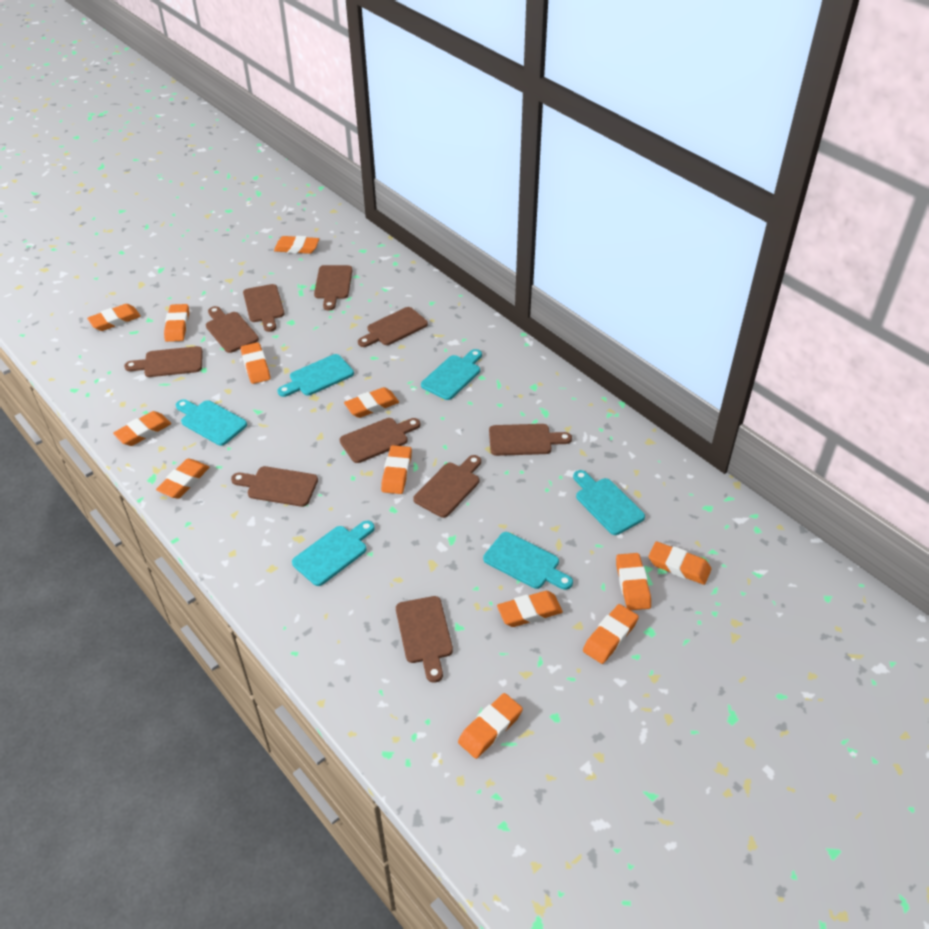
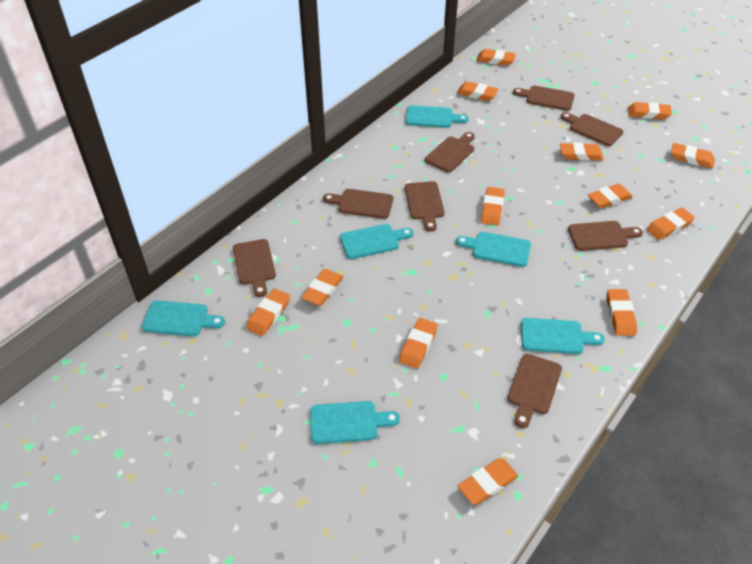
brown cutting board: [124,346,203,377] [206,306,259,353] [231,466,318,507] [243,284,285,332] [314,265,352,311] [340,418,420,463] [358,307,428,347] [396,596,453,683] [413,455,481,518] [489,424,572,456] = 10 -> [233,239,276,297] [323,189,393,219] [405,181,445,232] [425,132,475,172] [507,354,562,428] [513,86,575,111] [561,112,623,146] [568,221,643,251] = 8

